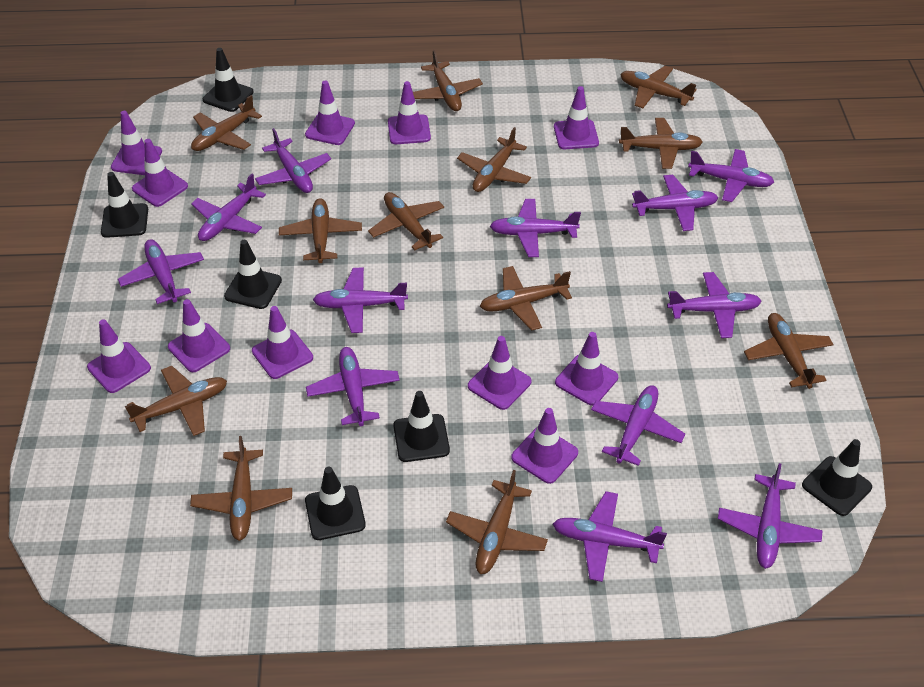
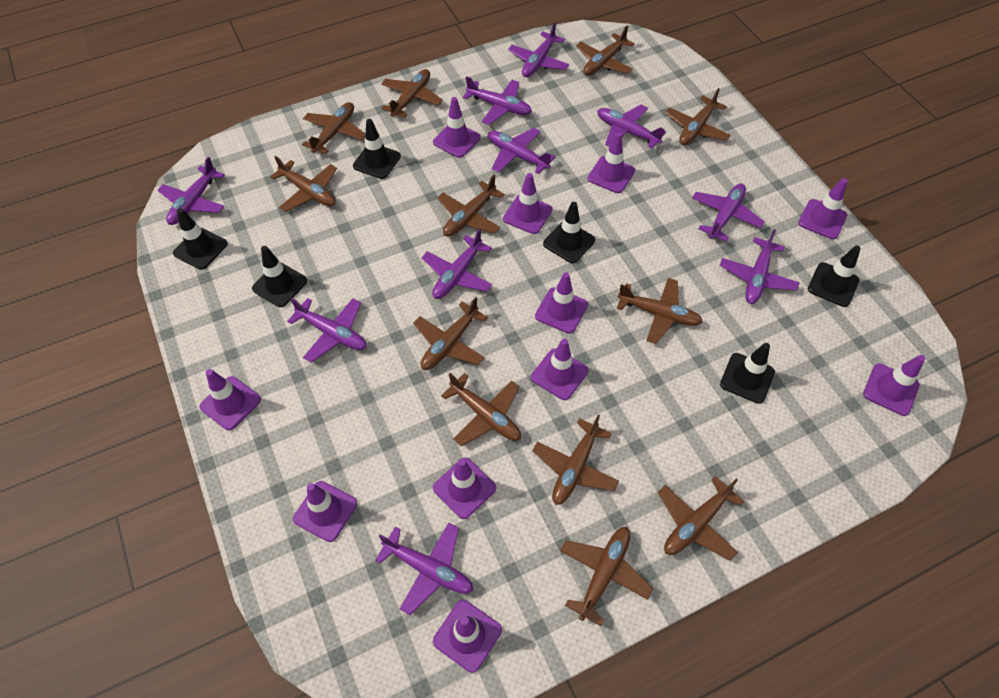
purple plane: [118,239,204,304] [191,174,266,241] [255,128,331,193] [306,347,400,426] [313,267,408,333] [490,199,581,257] [553,491,667,582] [591,385,685,466] [632,175,718,231] [667,272,762,338] [688,149,774,202] [718,463,823,569] = 12 -> [158,157,225,225] [287,298,366,363] [375,523,474,615] [422,229,492,299] [463,76,532,125] [488,128,555,174] [508,22,569,77] [597,105,666,149] [692,183,765,241] [720,229,800,304] = 10

